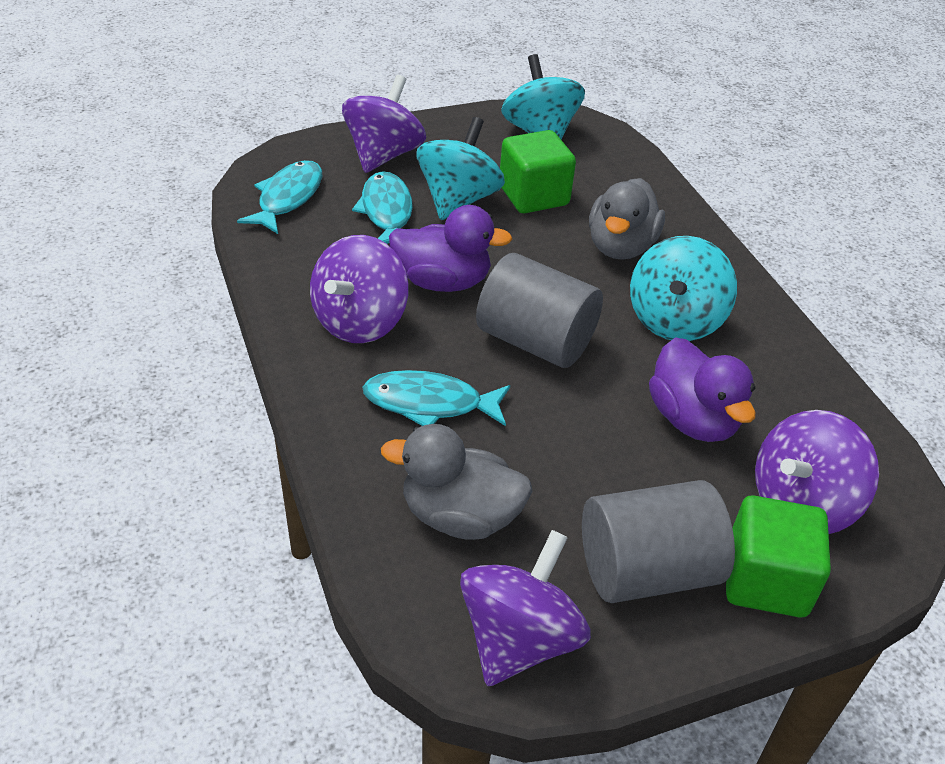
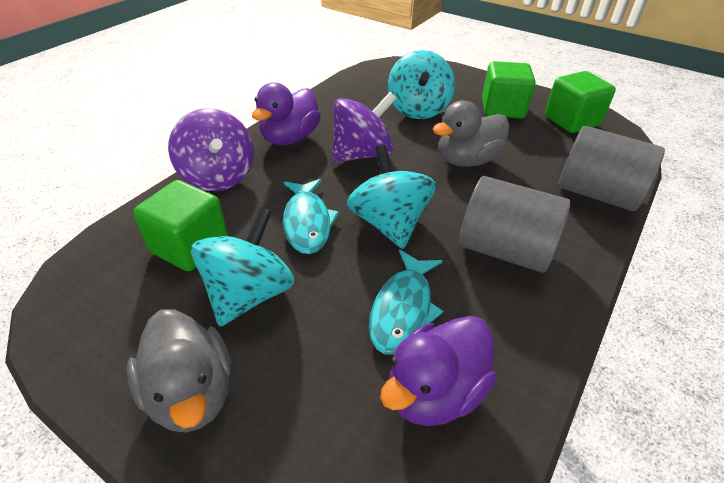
green cube: [500,130,576,213] [726,496,831,618] = 2 -> [133,180,228,271] [482,61,535,118] [545,71,616,133] = 3
purple spinning top: [310,235,409,343] [342,75,426,173] [460,530,591,686] [755,410,879,534] = 4 -> [168,108,254,191] [332,92,397,163] = 2
turquoise fish: [237,160,322,234] [352,171,413,244] [362,370,510,426] = 3 -> [283,179,339,254] [369,250,443,355] = 2

